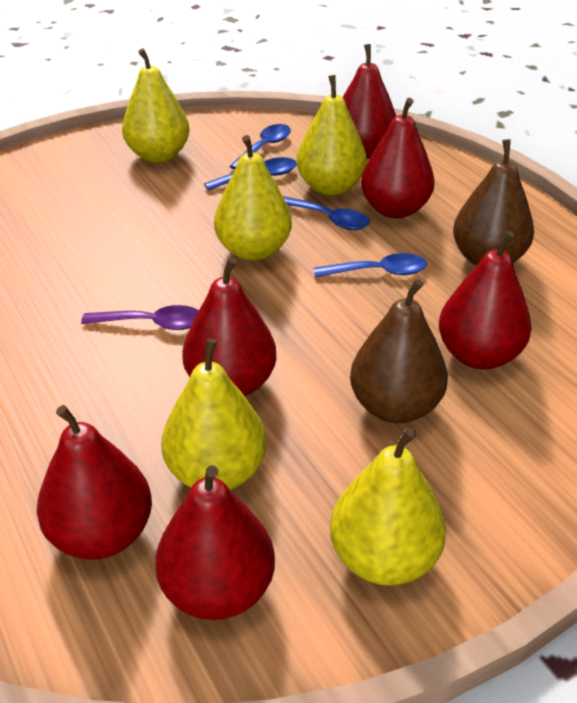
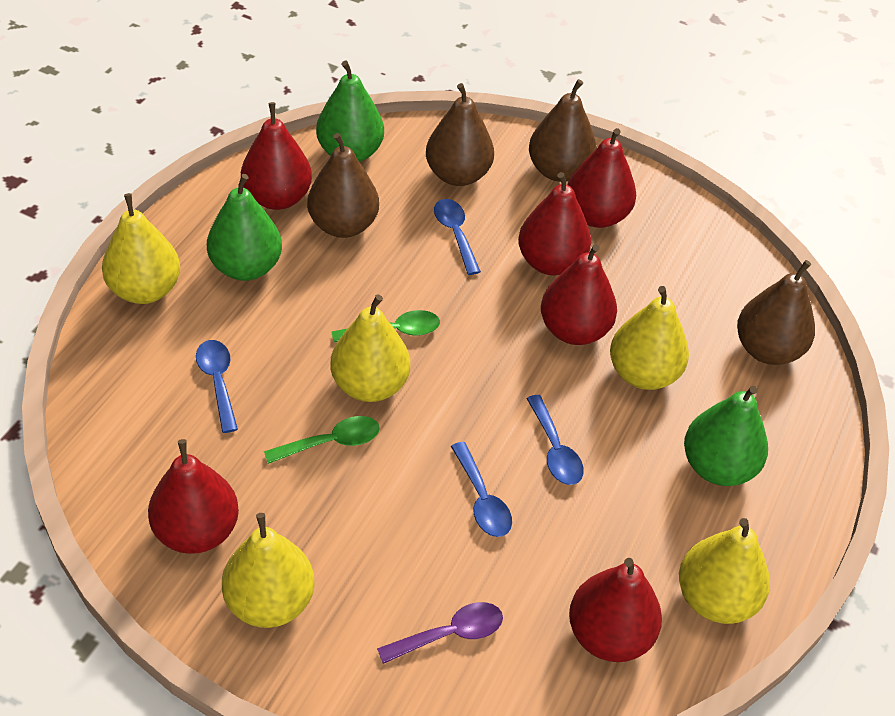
brown pear: [350,279,448,423] [453,139,534,266] = 2 -> [307,133,379,238] [426,83,494,186] [529,79,597,182] [737,260,815,365] = 4
green pear: none = 0 -> [207,174,282,281] [316,61,384,162] [684,386,768,486] = 3
green spoon: none = 0 -> [264,416,380,464] [331,310,440,342] = 2

